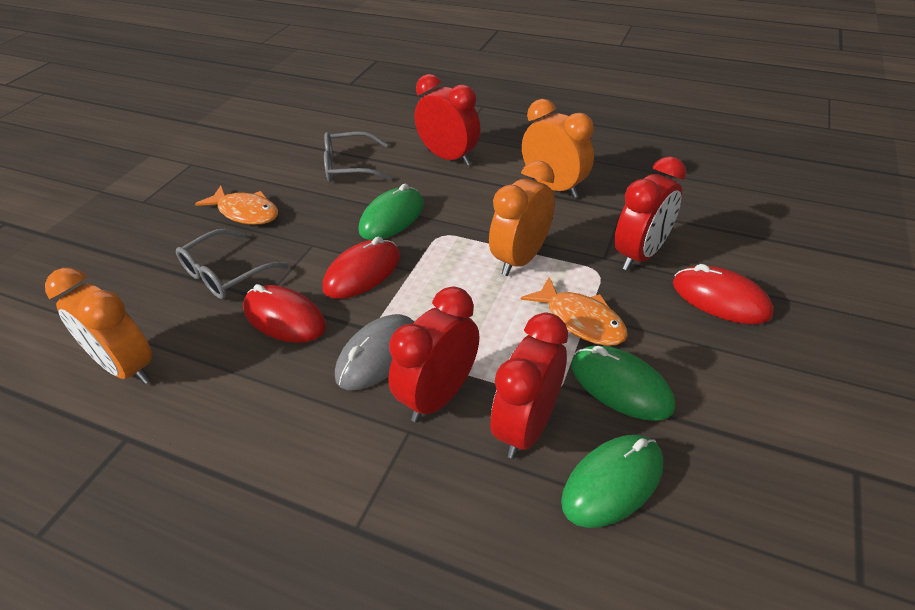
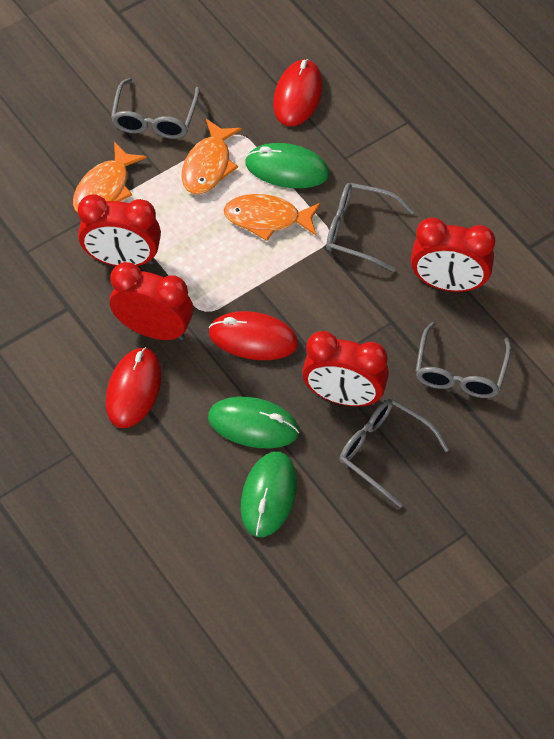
grey glasses: [176,229,289,299] [324,131,392,182] = 2 -> [111,78,200,139] [326,183,414,272] [340,399,449,508] [415,322,511,398] = 4
grey mouse: [335,314,414,390] = 1 -> none = 0
orange clock: [45,268,153,384] [489,161,555,276] [522,99,594,198] = 3 -> none = 0
orange fish: [195,186,278,225] [521,277,628,346] = 2 -> [73,142,147,213] [181,119,242,194] [224,194,321,241] = 3

